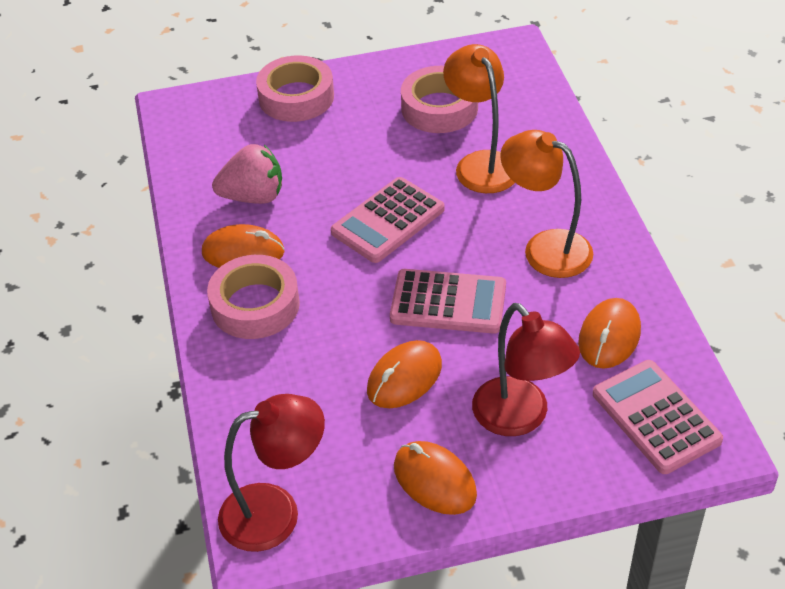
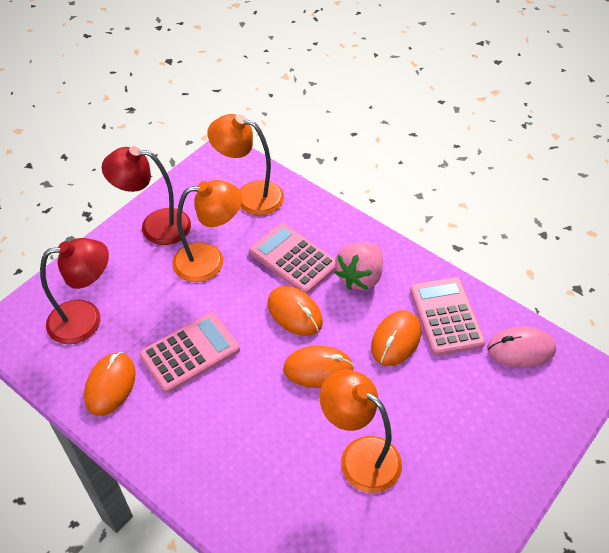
orange lamp: [443,44,515,193] [500,130,593,278] = 2 -> [172,180,242,282] [207,114,284,215] [320,370,402,493] = 3
pink mouse: none = 0 -> [487,326,556,368] = 1
pink tape: [207,255,300,339] [256,55,334,122] [401,66,478,133] = 3 -> none = 0

